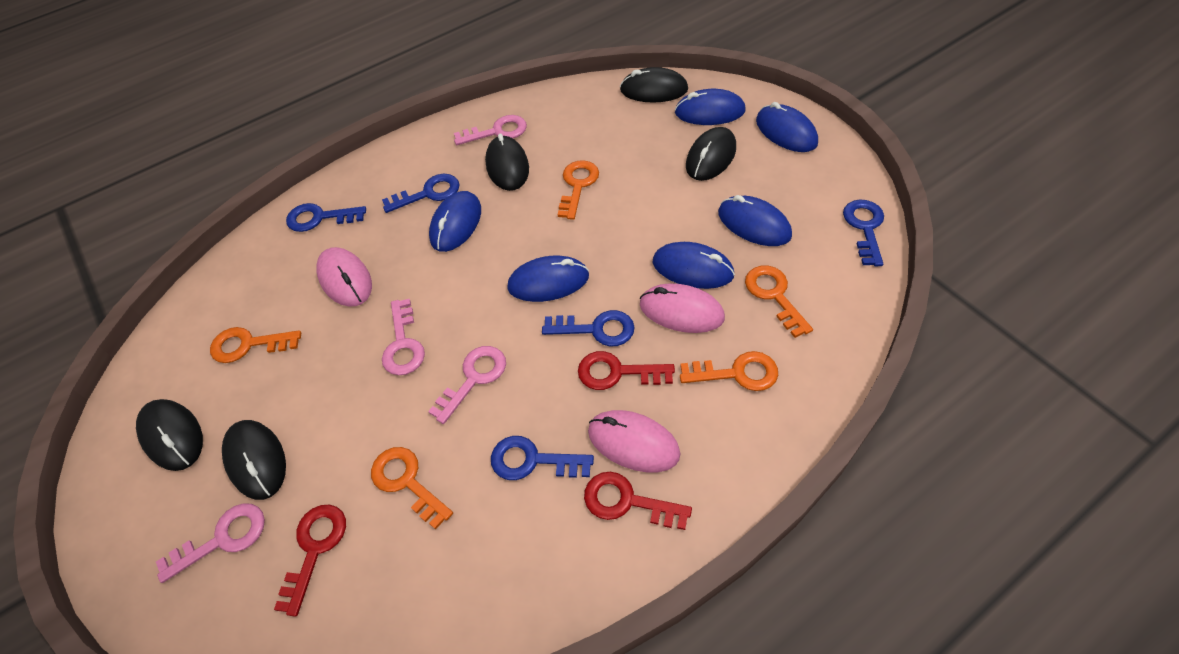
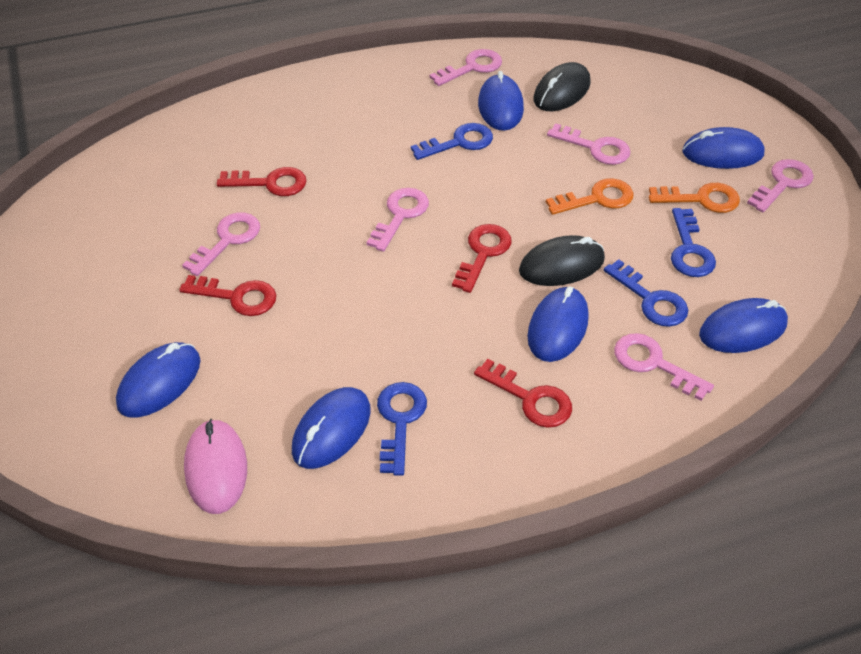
black mouse: [136,399,203,471] [222,420,286,500] [485,133,529,191] [620,67,688,102] [686,127,736,181] = 5 -> [519,235,605,286] [533,62,591,111] = 2
blue key: [286,203,366,232] [382,174,460,213] [491,436,594,480] [542,310,635,346] [843,200,884,267] = 5 -> [377,382,427,476] [411,123,493,160] [604,259,688,327] [671,208,716,277] = 4
orange key: [210,327,301,363] [371,447,453,530] [558,160,599,220] [680,351,778,391] [745,266,813,338] = 5 -> [546,178,633,215] [649,183,740,213] = 2
pink key: [156,503,265,583] [382,299,425,375] [428,346,506,424] [454,115,527,145] = 4 -> [182,213,260,276] [366,188,429,252] [430,49,502,86] [547,123,630,165] [614,333,714,401] [747,159,813,212] = 6
pink mouse: [316,247,372,306] [588,410,680,472] [640,283,725,333] = 3 -> [184,419,247,514] = 1
red key: [274,505,346,617] [578,351,675,390] [584,472,692,530] = 3 -> [179,275,276,316] [217,167,306,196] [452,224,512,293] [474,359,572,428] = 4

